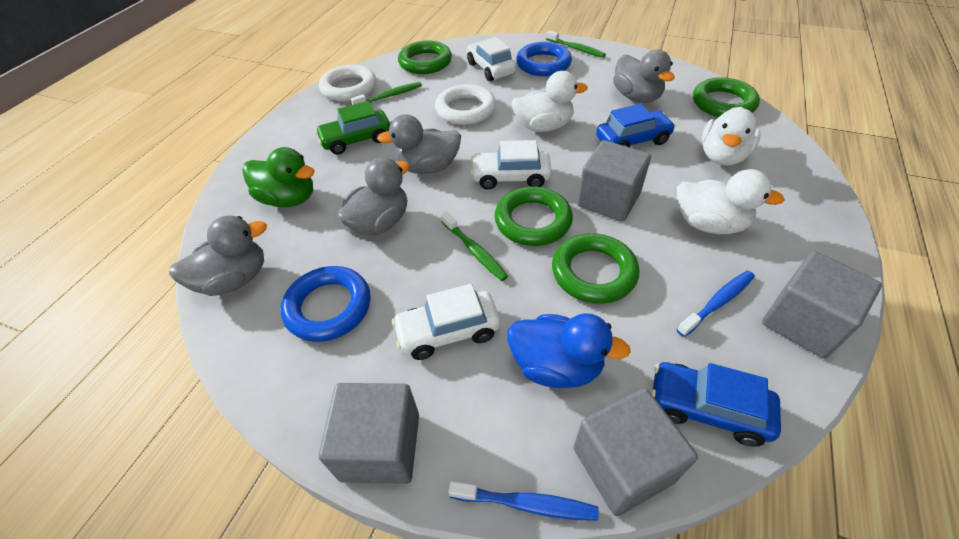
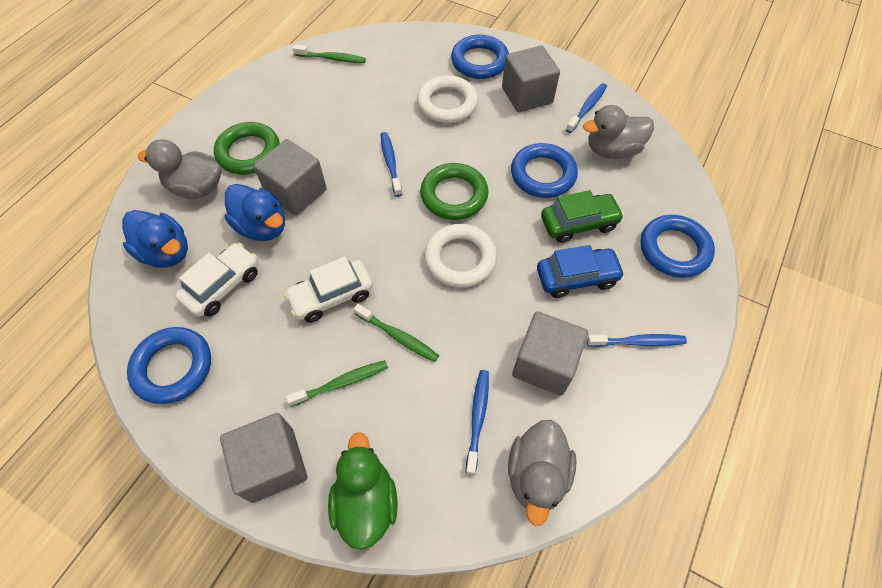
blue car: [596,104,676,147] [651,362,781,447] = 2 -> [537,245,625,298] = 1
blue duck: [507,313,631,388] = 1 -> [122,210,188,268] [225,184,285,241] = 2
blue ring: [280,266,370,342] [516,42,572,76] = 2 -> [127,327,211,404] [451,35,509,79] [511,143,578,198] [640,215,715,278] = 4
blue toothbrush: [448,481,599,521] [677,271,755,337] = 2 -> [381,132,402,197] [466,370,489,475] [566,83,607,133] [587,334,687,347] = 4
green ring: [398,41,452,74] [494,186,573,246] [552,233,639,304] [693,77,760,117] = 4 -> [214,122,280,175] [420,163,489,220] = 2
grey duck: [169,216,267,296] [337,157,410,235] [377,114,461,174] [613,50,675,103] = 4 -> [138,139,222,199] [508,420,577,526] [583,105,654,159] = 3
white car: [392,284,500,360] [467,37,516,81] [471,140,552,190] = 3 -> [175,242,258,317] [284,257,373,323] = 2
white duck: [511,71,588,132] [677,169,785,234] [702,107,760,166] = 3 -> none = 0

